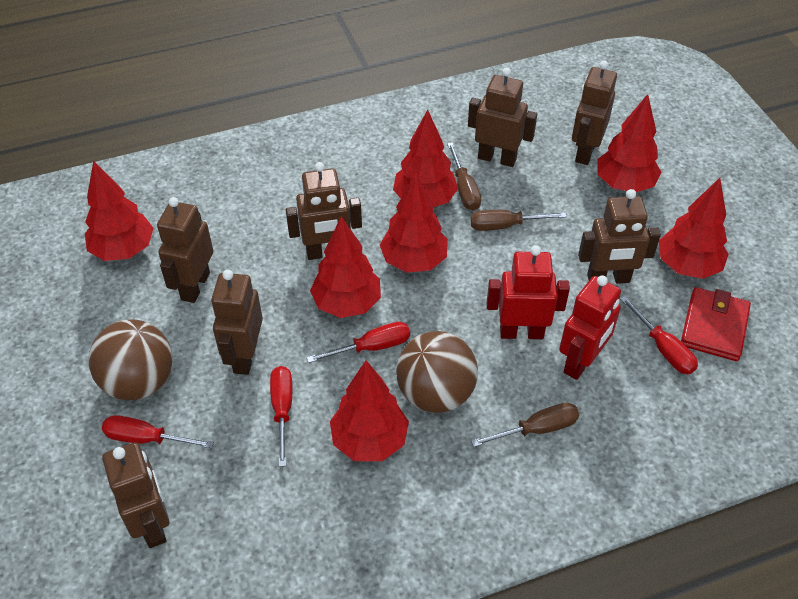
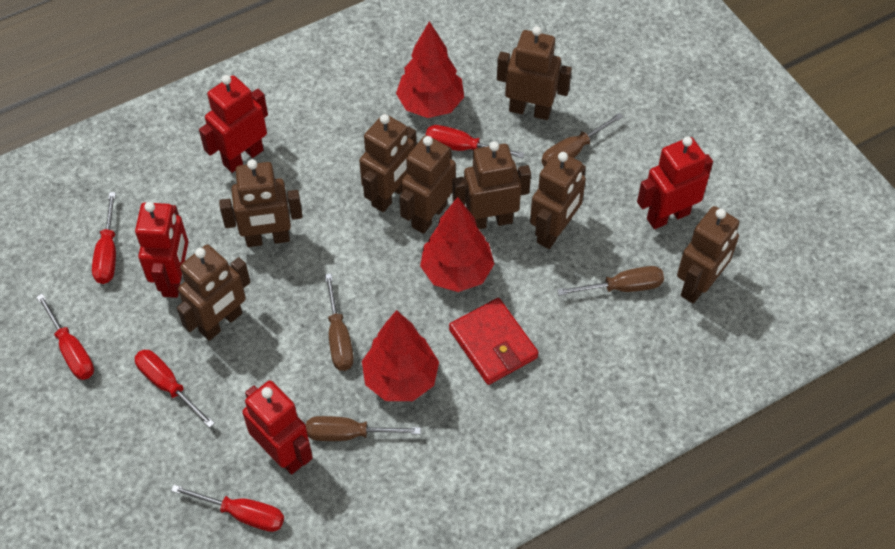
brown ball: [89,319,173,401] [396,331,478,413] = 2 -> none = 0
brown robot: [102,442,169,548] [157,197,213,303] [211,270,263,375] [286,162,362,260] [468,67,537,167] [572,60,617,165] [578,189,661,284] = 7 -> [177,245,250,341] [219,159,303,247] [359,114,417,212] [399,135,456,234] [452,141,531,229] [497,26,572,120] [530,151,586,249] [677,206,739,304] = 8
brown screwdriver: [447,142,481,210] [470,210,567,231] [471,403,579,447] = 3 -> [306,416,421,441] [325,274,354,371] [541,113,623,167] [557,266,664,295] = 4
red robot: [487,245,570,339] [559,275,621,380] = 2 -> [135,202,188,298] [199,75,268,173] [242,381,313,475] [637,136,713,229] = 4
red screwdriver: [102,415,214,448] [270,366,292,467] [307,322,410,363] [620,296,698,374] = 4 -> [37,293,94,380] [92,192,116,284] [135,350,215,428] [171,484,284,532] [426,125,525,158] = 5
red tree: [85,161,154,261] [310,216,381,318] [330,360,409,461] [380,173,448,273] [393,110,458,207] [597,94,662,192] [659,178,729,279] = 7 -> [362,310,439,401] [396,21,464,118] [420,197,494,292] = 3

